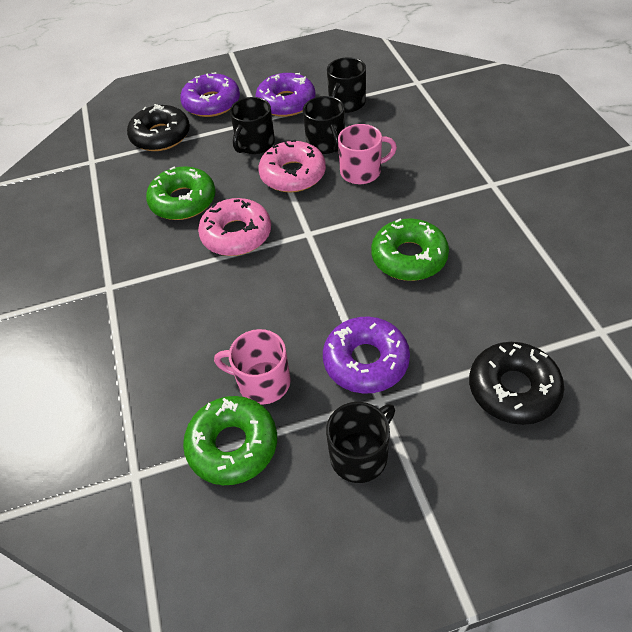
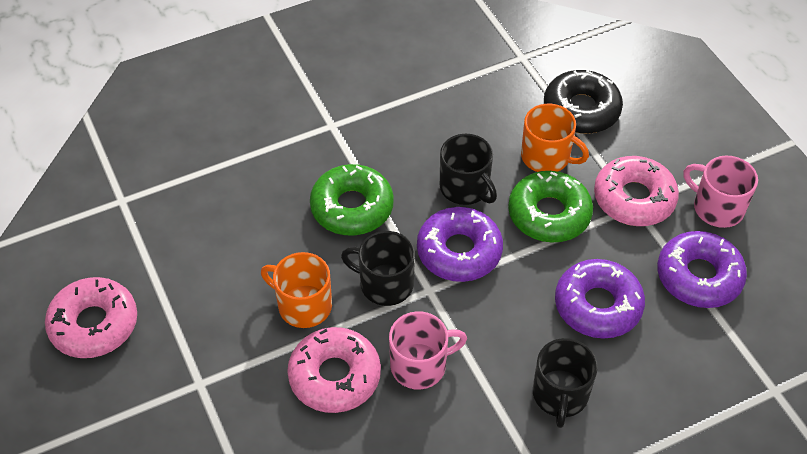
black donut: [127,104,190,151] [469,342,564,425] = 2 -> [544,70,623,134] = 1
black mug: [230,97,275,154] [303,96,345,154] [326,402,395,483] [327,57,366,113] = 4 -> [341,231,415,306] [440,134,497,205] [533,338,598,428] = 3
green donut: [146,166,215,220] [183,396,277,485] [371,219,449,281] = 3 -> [310,164,394,235] [508,171,593,243] = 2
orange mug: none = 0 -> [261,252,332,328] [521,104,589,172] = 2
pink donut: [198,198,271,256] [258,140,326,192] = 2 -> [45,277,137,358] [287,327,381,413] [594,156,679,226] = 3

